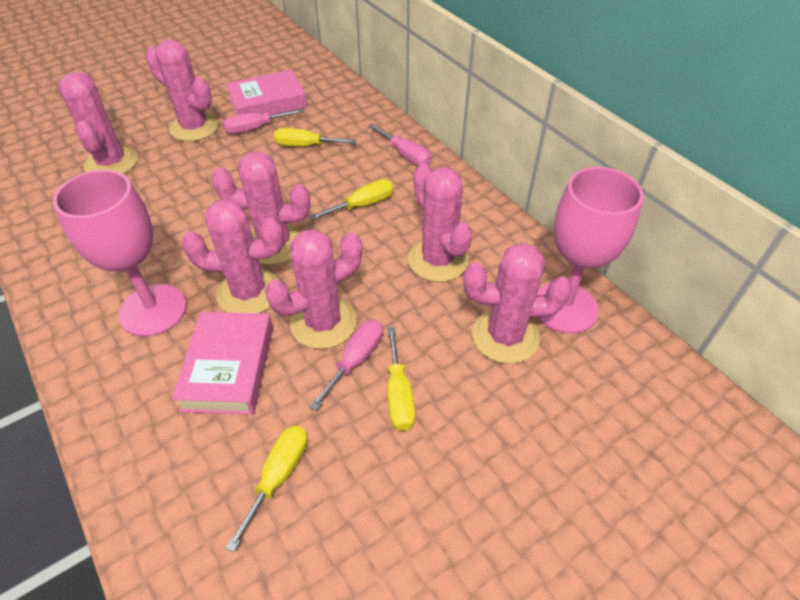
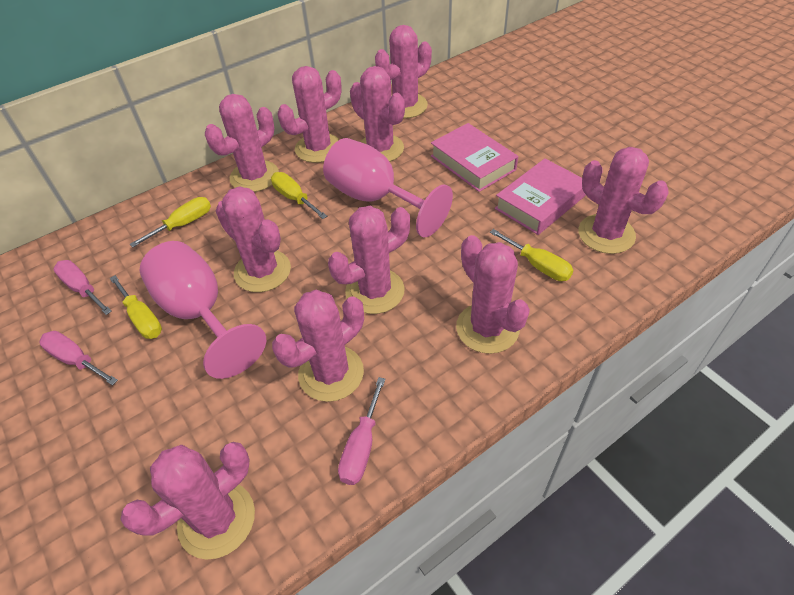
pink cactus: [59,72,138,174] [145,39,219,141] [182,199,283,313] [211,151,310,265] [265,229,362,349] [408,163,472,282] [464,243,572,364] = 7 -> [120,442,255,560] [205,94,279,192] [216,186,291,292] [272,290,364,402] [278,66,342,163] [328,206,410,314] [350,66,405,162] [375,25,432,118] [456,235,530,354] [578,147,669,254] = 10

